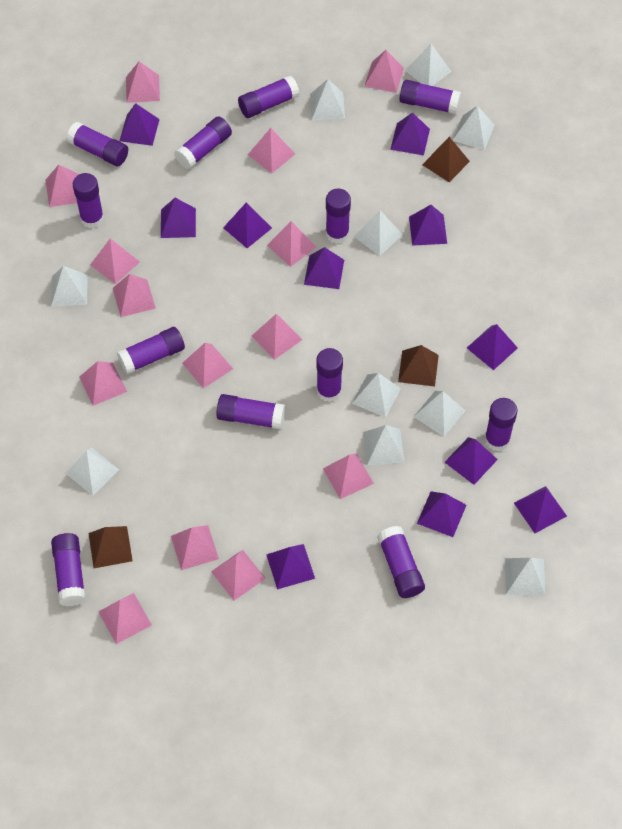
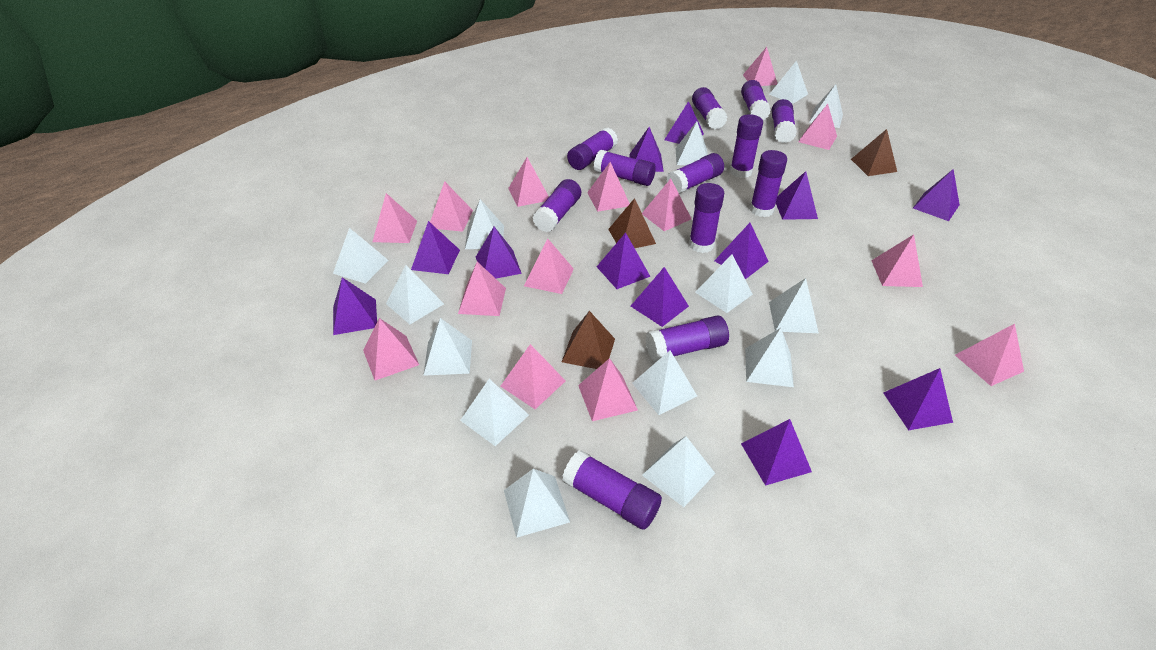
purple pyramid: [120,103,160,146] [161,198,196,238] [223,203,272,248] [266,544,315,589] [304,247,344,289] [390,112,430,155] [409,205,447,246] [417,491,466,537] [445,437,498,485] [467,324,518,370] [514,486,567,533] = 11 -> [333,277,377,335] [411,221,460,274] [476,227,522,278] [597,233,651,289] [629,127,664,172] [631,267,689,327] [664,101,704,144] [714,223,769,279] [741,419,812,486] [776,171,818,220] [883,368,953,430] [913,169,960,221] = 12
white pyramid: [51,266,87,307] [65,448,119,496] [310,79,345,120] [352,373,401,418] [354,210,403,256] [363,425,405,466] [405,44,452,86] [414,391,465,436] [453,106,495,150] [505,558,545,596] = 10 -> [333,228,388,284] [386,265,444,324] [423,318,472,376] [460,379,529,446] [465,199,504,249] [504,469,570,538] [632,351,697,415] [642,436,715,507] [676,121,708,165] [695,254,753,313] [745,328,794,387] [769,60,808,104] [769,278,819,333] [809,84,843,128] = 14

